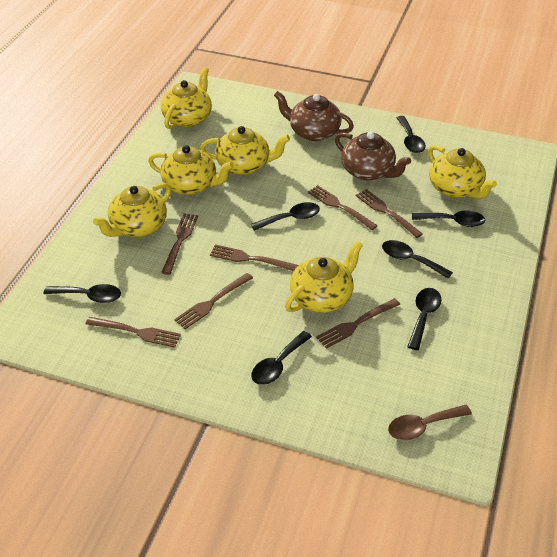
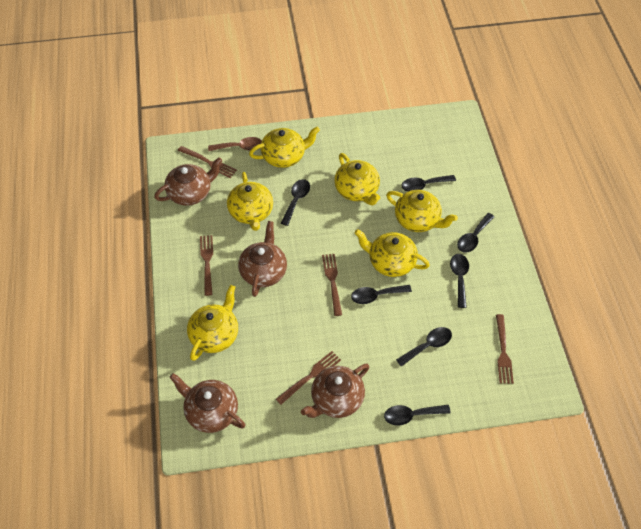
brown fork: [86,317,181,348] [161,213,198,275] [174,273,253,329] [210,244,298,271] [308,185,378,230] [316,298,400,349] [356,189,423,238] = 7 -> [178,146,237,178] [200,235,213,296] [276,351,341,405] [322,254,342,316] [496,314,514,384] = 5
brown teapot: [274,91,354,141] [335,131,411,180] = 2 -> [154,157,223,206] [169,373,246,433] [238,221,287,297] [301,364,369,418] = 4

